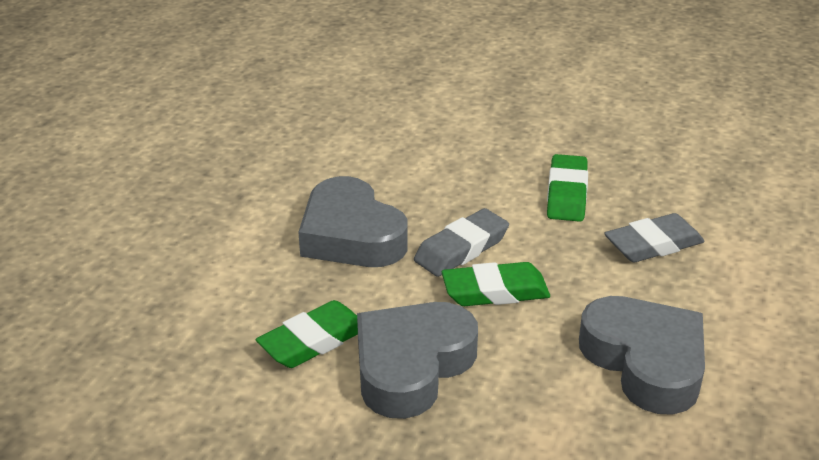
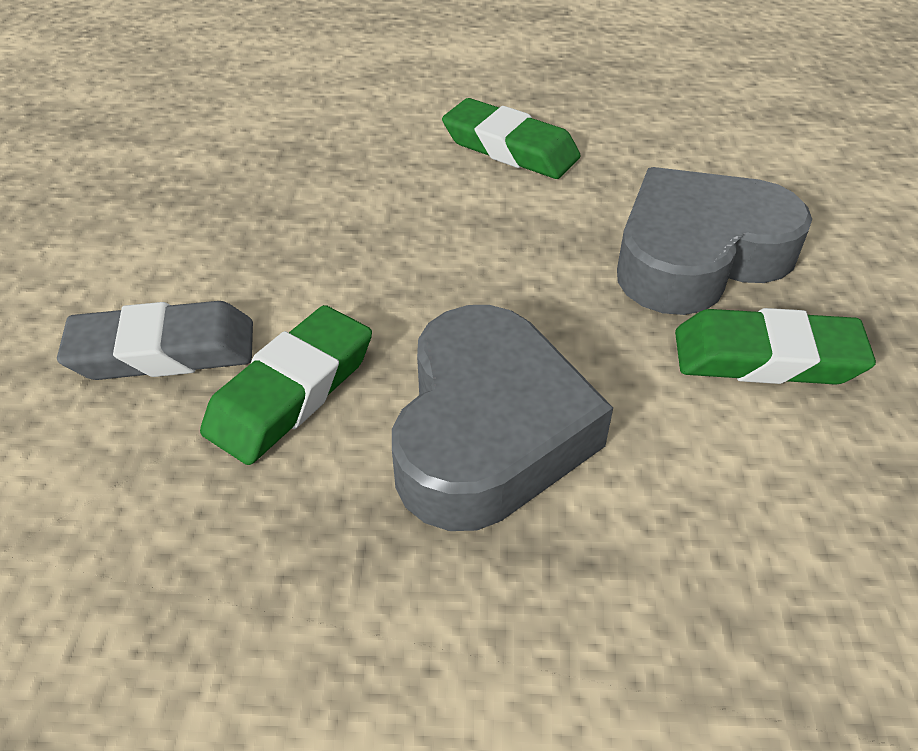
grey eraser: [414,208,509,277] [604,213,705,262] = 2 -> [57,301,253,380] = 1
grey heart: [298,176,408,267] [357,302,478,419] [579,296,705,415] = 3 -> [392,305,613,531] [617,167,812,315] = 2

